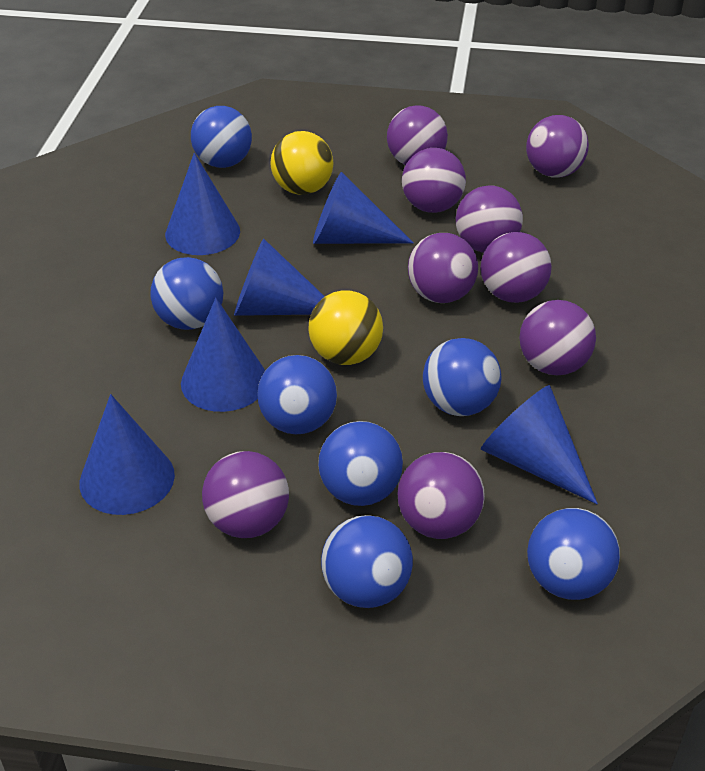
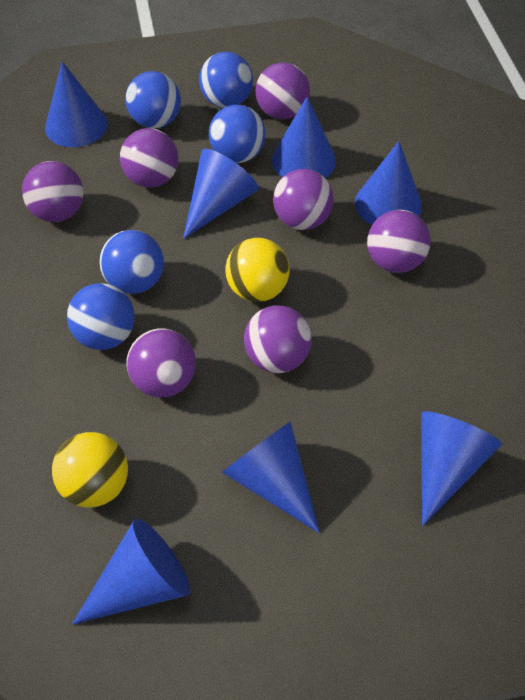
blue ball: [150,257,223,330] [191,106,252,168] [257,355,337,434] [318,421,403,506] [321,515,413,608] [423,338,501,416] [527,508,620,600] = 7 -> [67,283,135,350] [100,230,164,294] [126,71,181,129] [199,52,253,108] [209,105,265,163] = 5
blue cone: [79,394,175,515] [165,153,240,255] [181,298,265,412] [234,239,325,316] [313,172,413,244] [481,385,598,504] = 6 -> [45,61,108,147] [72,519,190,625] [183,149,259,239] [222,421,320,533] [272,96,336,178] [355,141,422,225] [421,411,502,526] = 7
purple ball: [202,451,289,538] [387,105,448,165] [397,452,485,539] [402,148,466,213] [408,233,478,303] [456,186,523,253] [481,232,552,303] [519,300,596,375] [526,115,589,177] = 9 -> [22,161,84,222] [120,128,179,188] [126,328,196,397] [244,306,312,373] [255,62,310,119] [273,169,334,230] [367,210,431,273] = 7

